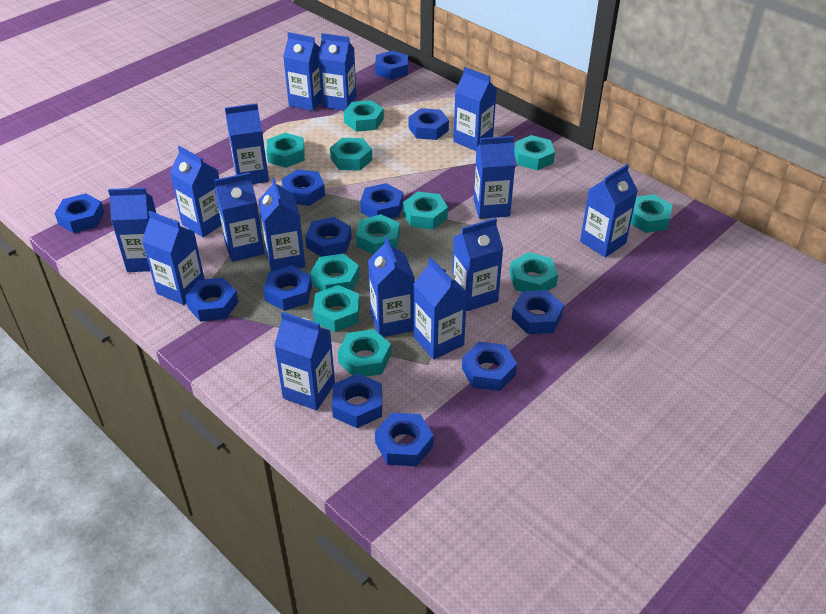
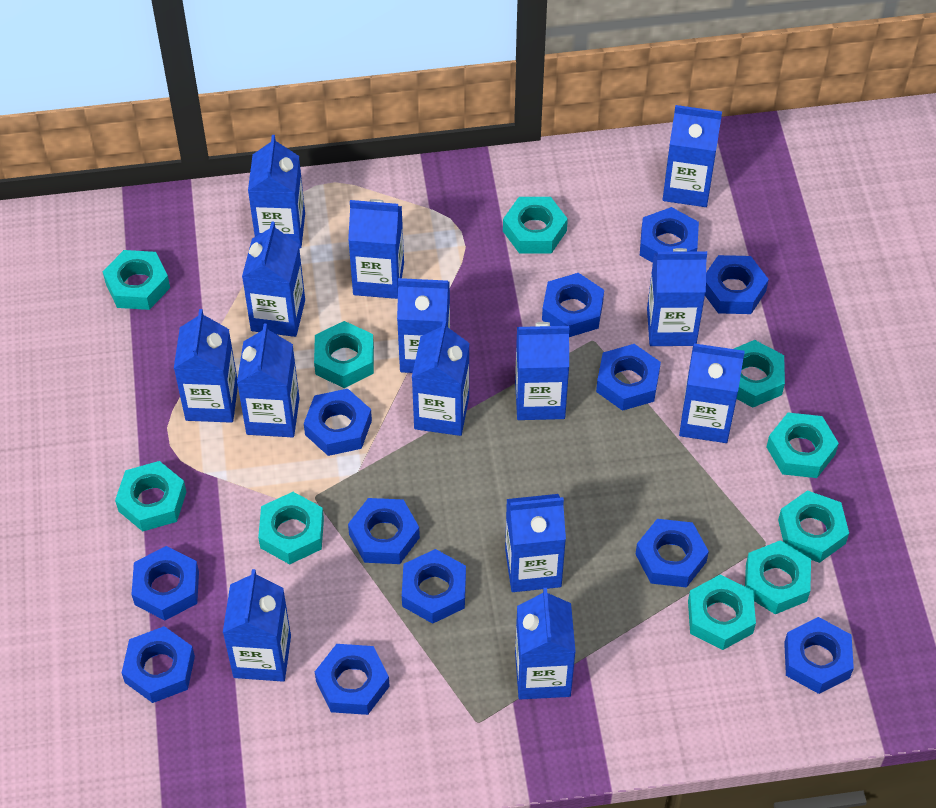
blue carton: [108,188,156,272] [142,211,205,305] [170,146,222,237] [215,172,265,262] [225,103,269,184] [259,178,305,271] [274,312,335,410] [283,32,322,111] [318,33,357,111] [368,237,415,337] [413,257,467,360] [452,218,503,311] [453,67,497,151] [474,136,515,219] [580,164,638,257] = 15 -> [174,309,238,423] [223,569,291,682] [237,324,299,437] [242,221,305,337] [248,135,305,249] [348,199,404,299] [397,278,450,373] [412,320,470,436] [505,494,566,592] [515,322,569,420] [515,588,576,699] [647,248,707,346] [663,105,722,207] [679,343,745,443] = 14
turquoise nut: [266,133,305,168] [310,254,360,291] [313,285,360,332] [330,138,372,170] [337,329,391,376] [344,100,384,132] [356,214,400,255] [403,192,448,230] [509,252,558,292] [514,135,555,170] [631,194,672,233] = 11 -> [103,250,170,310] [115,461,186,532] [258,492,324,564] [314,321,374,388] [503,197,568,254] [688,575,756,650] [734,340,785,408] [745,540,811,614] [767,412,839,478] [778,490,849,563] = 10

